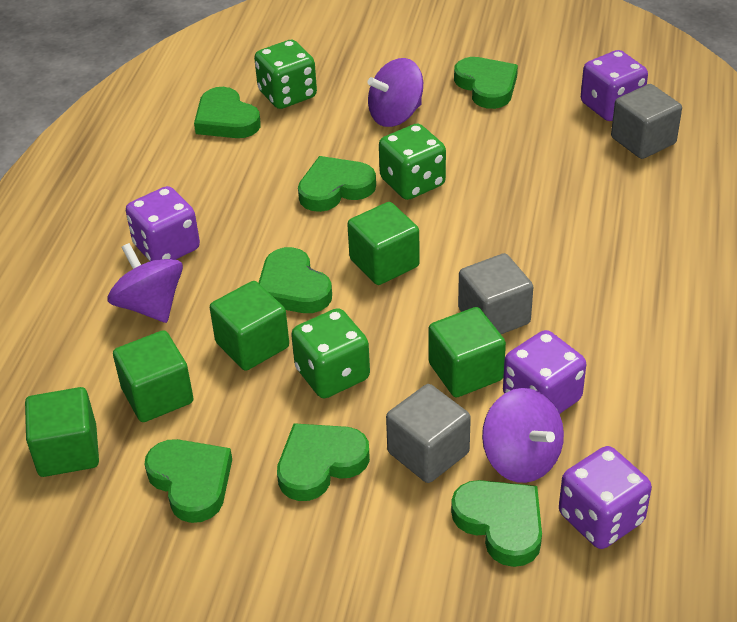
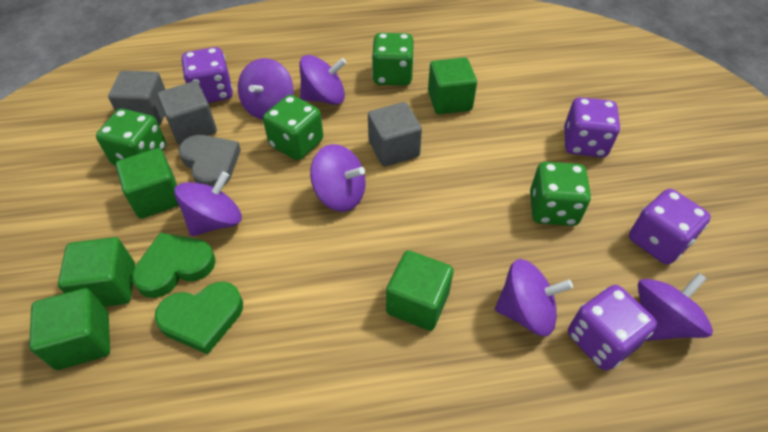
green dice: [254,40,317,109] [291,308,370,398] [379,124,446,200] = 3 -> [96,109,166,165] [263,95,323,160] [372,33,414,86] [530,162,591,226] = 4
green heart: [144,439,232,523] [194,87,261,138] [259,247,332,313] [277,423,370,501] [298,156,376,212] [451,480,542,567] [454,57,518,109] = 7 -> [132,233,216,298] [155,282,243,354] = 2
grey heart: none = 0 -> [178,135,241,187] = 1
purple spinning top: [107,243,183,323] [367,58,423,127] [482,388,564,483] = 3 -> [174,171,242,236] [238,58,294,119] [299,55,346,105] [310,144,366,212] [495,259,573,336] [638,273,713,341] = 6

